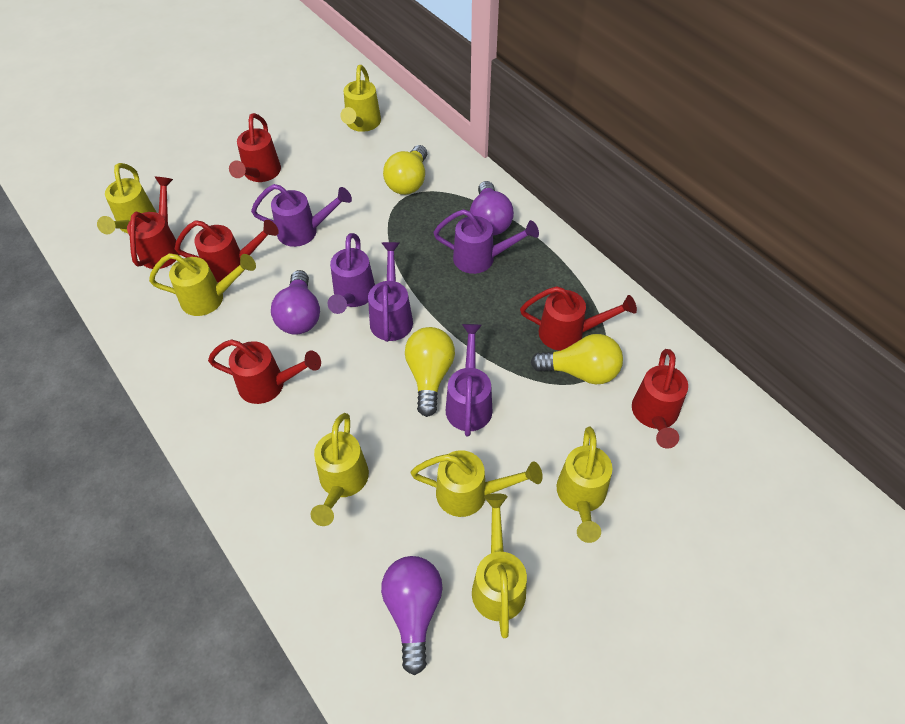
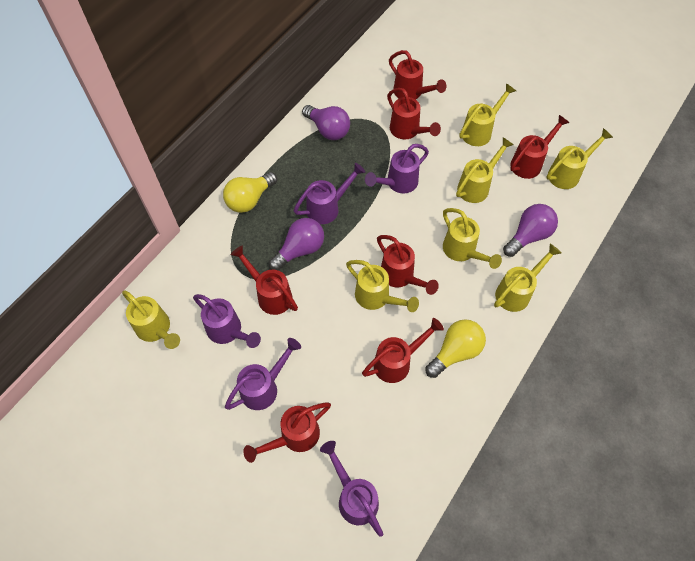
red watering can: [127,177,180,269] [175,220,279,283] [208,340,321,404] [229,113,281,182] [520,286,637,351] [632,349,688,449] = 6 -> [231,246,298,315] [243,402,331,463] [362,318,444,383] [377,235,439,295] [387,88,441,139] [389,50,446,99] [510,115,570,179] = 7
yellow light bulb: [383,145,427,195] [405,327,455,417] [531,334,623,384] = 3 -> [223,172,277,213] [425,319,486,378] = 2

